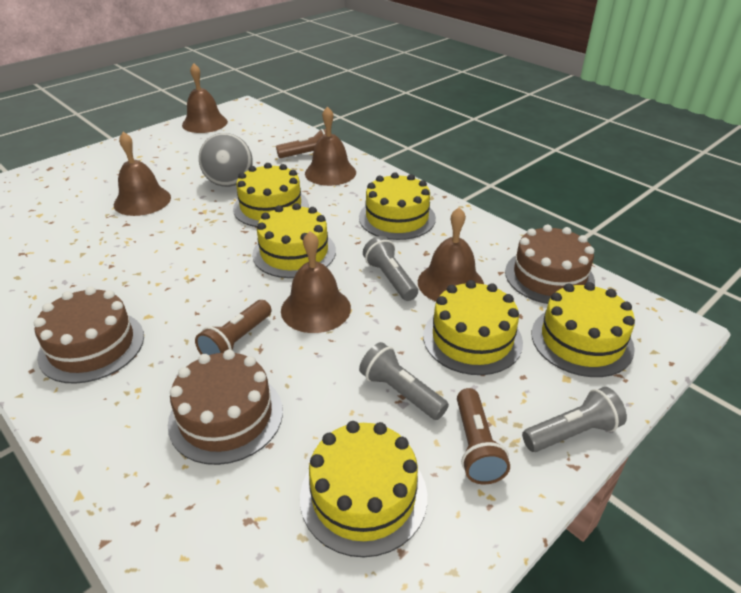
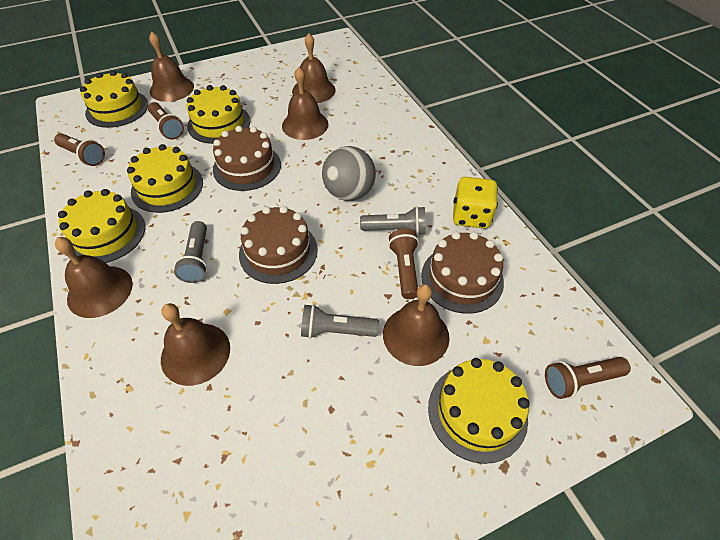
brown bell: [114,132,171,216] [182,63,228,133] [281,231,351,333] [305,106,356,186] [418,207,484,302] = 5 -> [55,237,133,318] [149,32,194,102] [161,303,230,386] [282,67,329,140] [292,33,335,103] [383,284,449,366] = 6
brown flashlight: [195,300,271,355] [276,129,326,158] [457,388,510,484] = 3 -> [54,133,105,166] [148,102,184,140] [388,229,419,299] [545,357,631,399] = 4
yellow cake: [233,163,308,227] [252,203,336,278] [300,421,427,557] [359,172,436,240] [423,280,523,375] [532,282,635,377] = 6 -> [58,189,145,263] [80,71,148,128] [127,144,203,213] [187,85,250,144] [428,358,530,464] = 5
yellow dice: none = 0 -> [453,177,498,229] = 1

